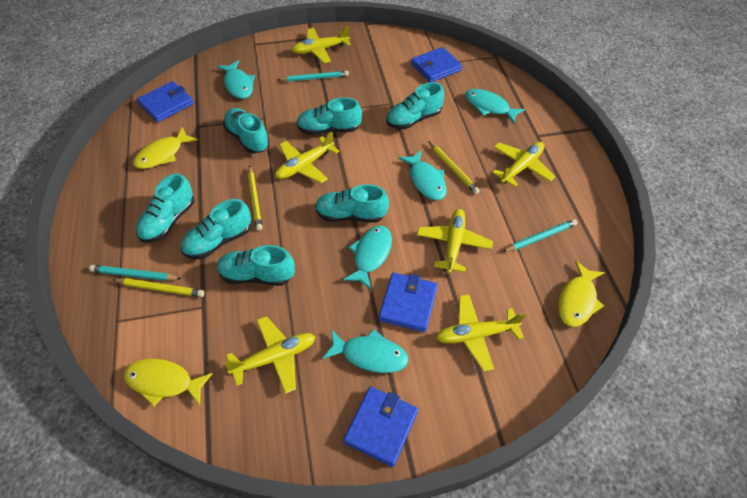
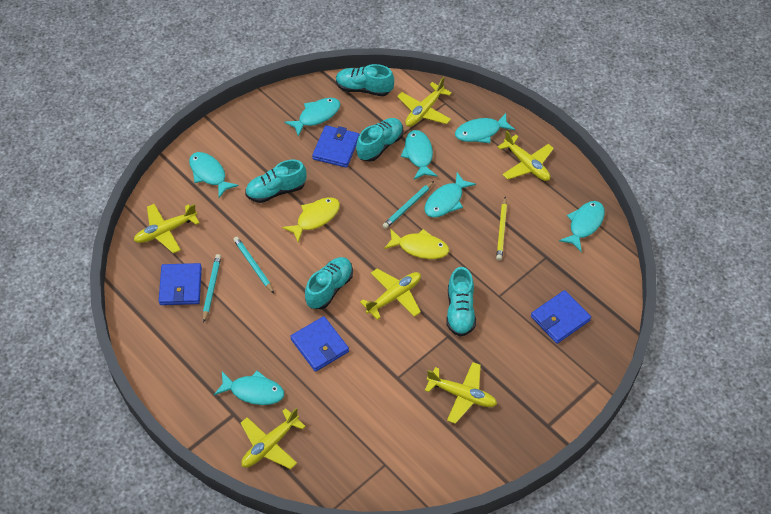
turquoise fish: [217,60,255,99] [322,329,409,373] [343,226,392,289] [398,150,446,200] [465,89,525,123] = 5 -> [189,152,239,198] [214,371,284,405] [284,98,340,137] [401,130,437,179] [424,172,476,217] [455,113,515,143] [559,201,605,252] = 7
turquoise shoe: [136,173,194,243] [181,199,251,259] [217,245,295,286] [223,108,269,153] [296,97,362,135] [315,184,389,223] [386,82,444,129] = 7 -> [245,159,307,203] [305,257,353,309] [336,64,394,96] [356,118,403,162] [446,267,476,337] = 5
yellow fish: [123,359,213,407] [133,127,198,169] [558,261,605,327] = 3 -> [282,197,340,243] [384,228,449,259] = 2
yellow pencil: [112,278,204,297] [248,165,263,231] [428,141,480,194] = 3 -> [496,197,507,261] = 1

